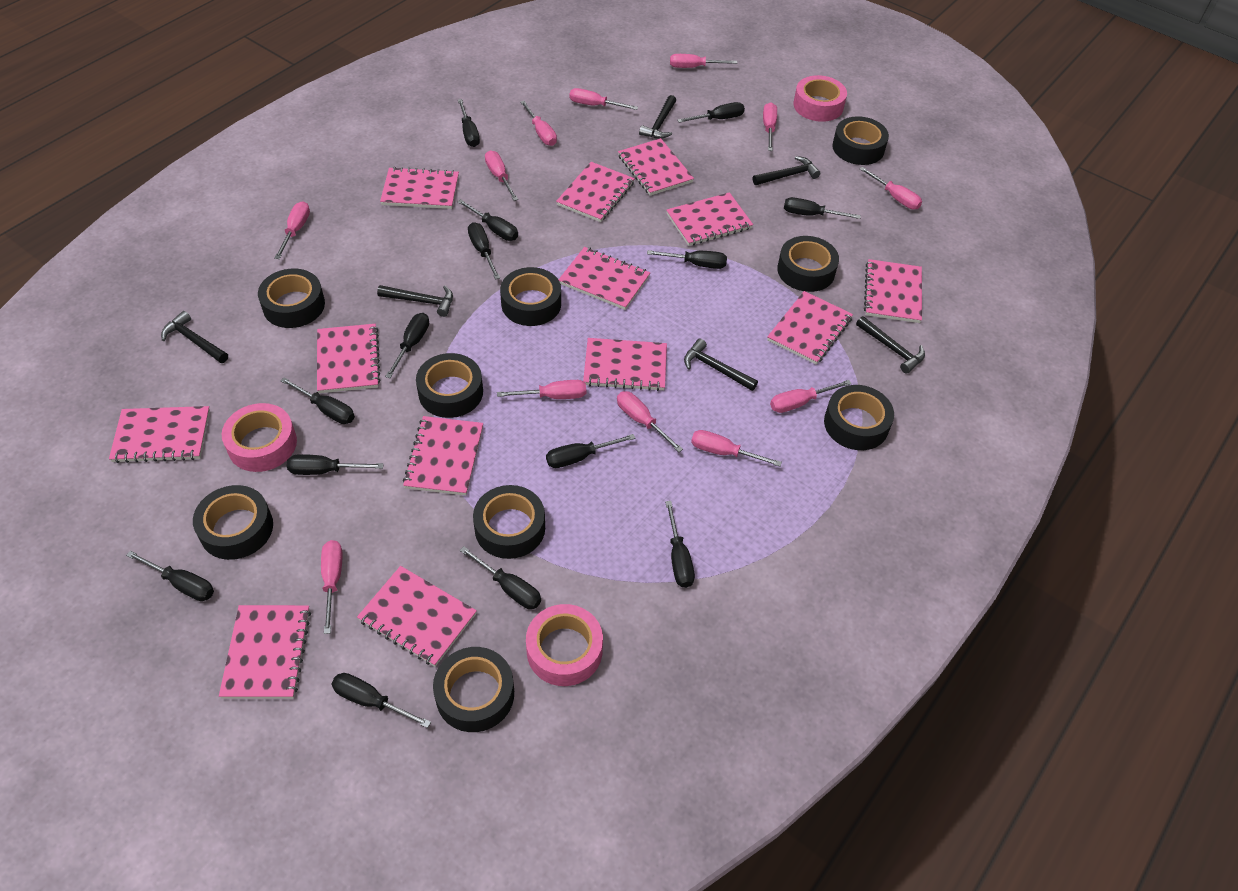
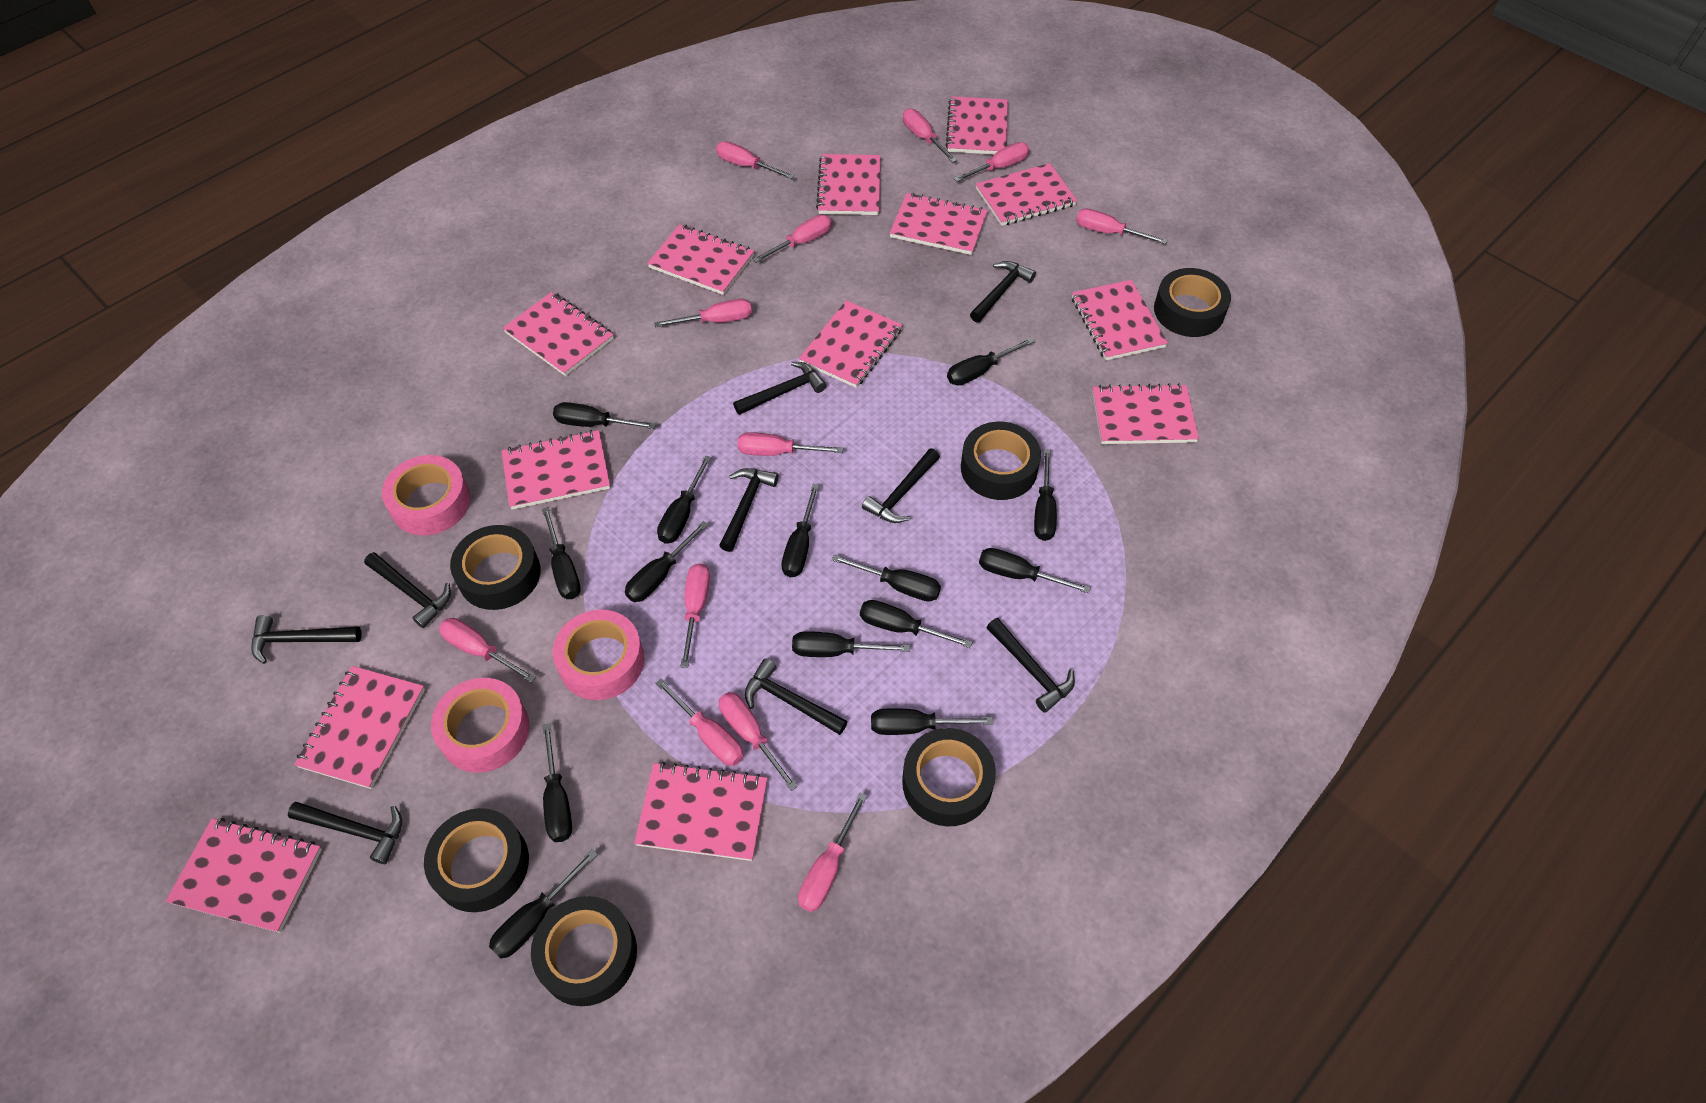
black hammer: [161,311,228,363] [377,285,453,317] [639,95,676,139] [684,339,758,391] [753,156,820,185] [856,316,925,373] = 6 -> [251,615,362,664] [288,802,402,864] [364,552,451,628] [719,468,778,552] [733,362,826,415] [745,658,848,735] [862,449,940,523] [970,261,1036,322] [986,618,1075,713] = 9
black tape: [193,485,273,560] [258,269,325,328] [416,353,483,418] [433,647,514,732] [473,485,545,559] [500,267,561,326] [777,236,839,292] [824,385,894,450] [832,116,889,165] = 9 -> [424,808,529,912] [450,525,540,610] [531,896,637,1006] [902,728,996,826] [961,422,1041,500] [1154,268,1231,337] = 6

